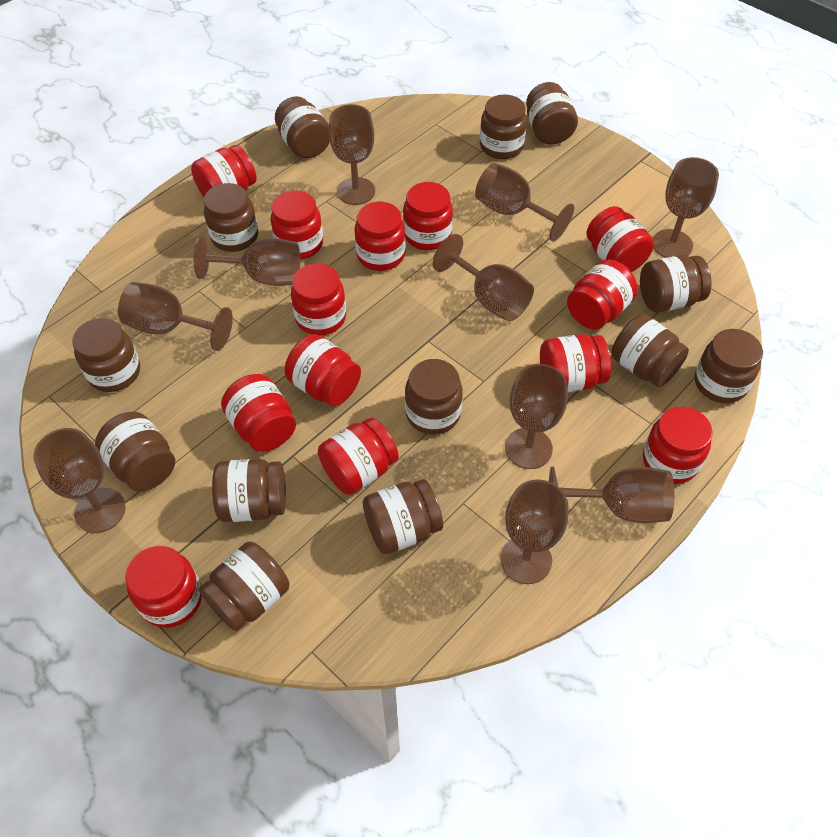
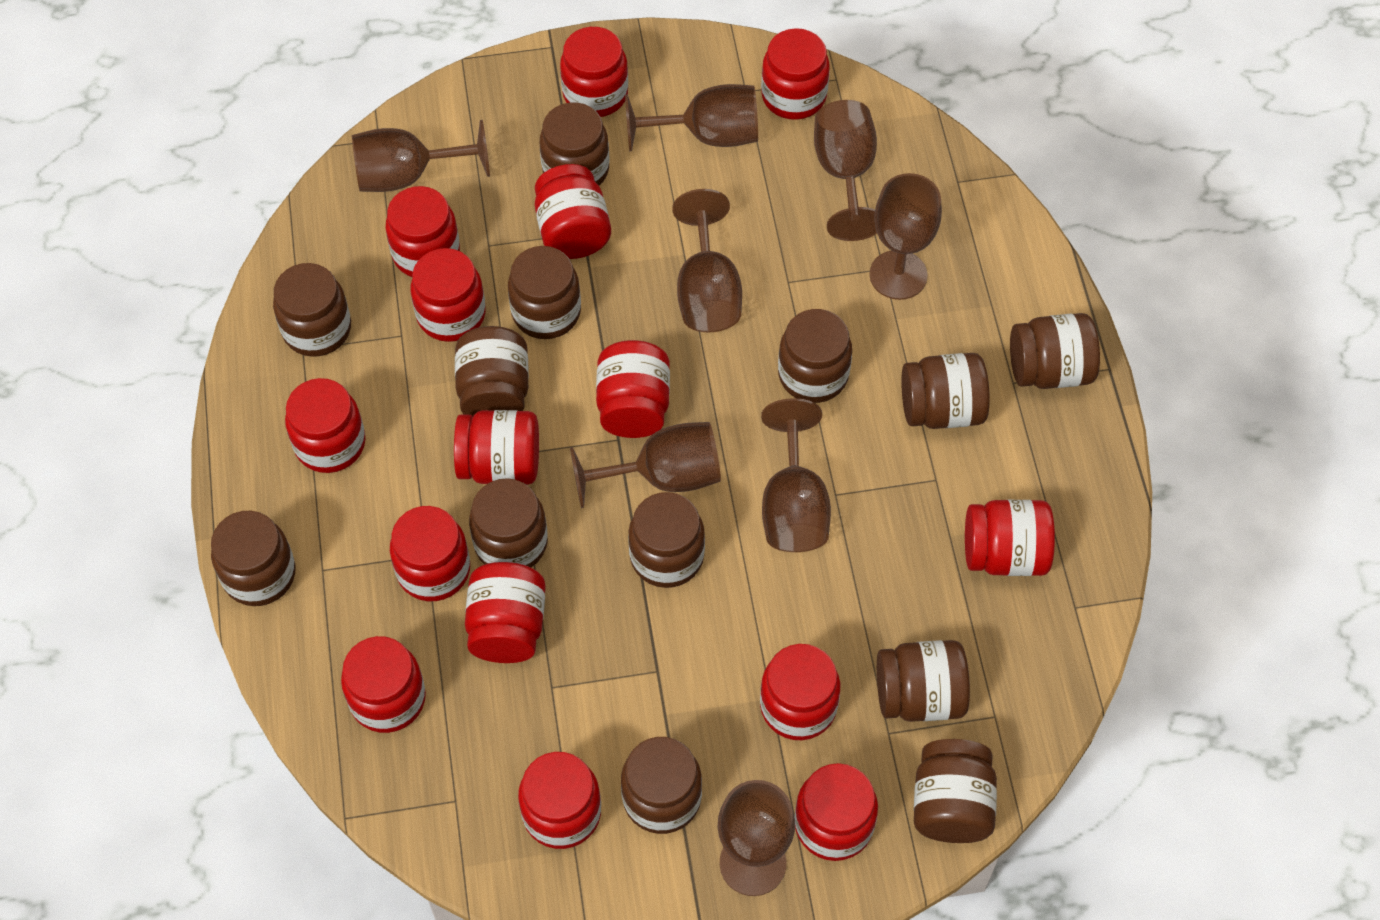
brown goblet: [33,428,126,533] [118,282,233,351] [193,236,300,286] [329,104,375,205] [433,234,534,321] [475,163,574,242] [500,479,568,584] [505,364,568,469] [549,467,674,523] [653,157,719,258] = 10 -> [352,120,490,192] [570,422,721,508] [625,84,758,151] [672,189,742,332] [718,780,795,896] [761,398,831,552] [814,100,877,241] [869,173,942,300] = 8
red jar: [125,546,202,628] [191,145,257,197] [221,374,296,452] [271,191,323,259] [285,334,361,406] [291,263,346,335] [318,417,399,495] [355,202,406,271] [403,182,453,250] [540,334,611,393] [567,259,638,329] [586,206,654,272] [643,407,713,484] = 13 -> [285,378,365,473] [341,636,426,733] [386,186,460,277] [390,506,470,601] [411,248,486,342] [454,410,539,485] [465,562,545,663] [518,752,601,849] [535,164,611,259] [560,27,628,117] [596,340,670,438] [760,644,840,740] [761,28,830,120] [795,763,878,861] [965,500,1055,576] = 15

